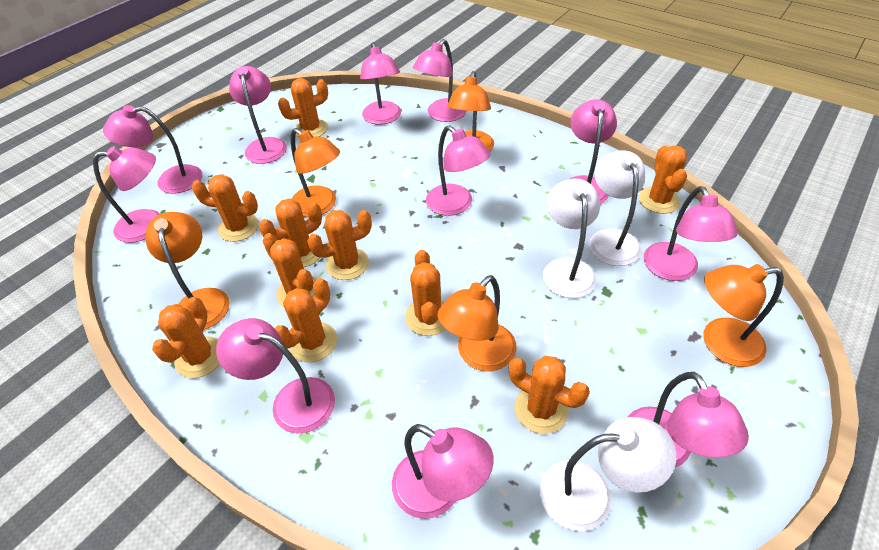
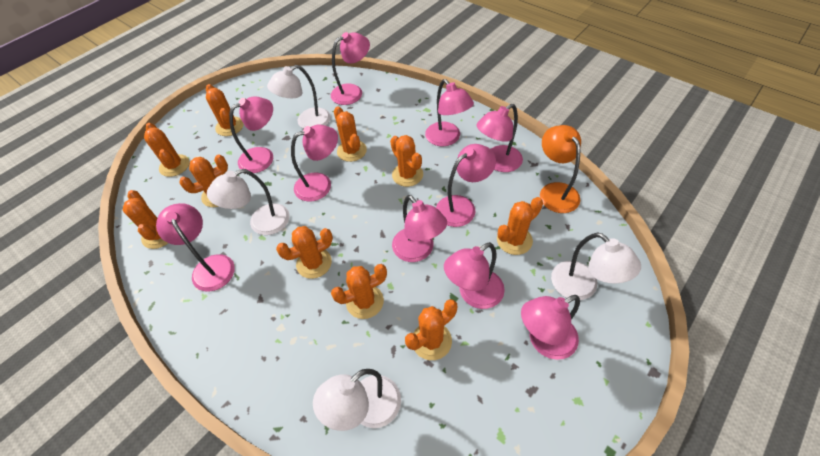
orange lamp: [146,212,230,330] [291,128,340,217] [437,275,517,371] [447,71,494,152] [704,264,784,367] = 5 -> [540,125,581,213] = 1
pink lamp: [93,146,160,243] [103,105,202,194] [216,318,335,433] [229,66,287,164] [360,42,401,125] [392,424,494,519] [413,39,466,122] [426,126,490,216] [568,99,617,204] [628,372,749,468] [644,186,738,281] = 11 -> [156,203,235,292] [229,96,273,173] [291,125,338,202] [331,32,370,105] [392,195,447,262] [425,79,474,146] [436,144,496,227] [444,242,505,309] [476,104,523,172] [521,295,580,360] = 10
white lamp: [540,417,677,531] [543,179,600,298] [589,150,645,266] = 3 -> [207,169,290,235] [267,65,331,129] [313,369,401,431] [551,233,641,300] = 4

